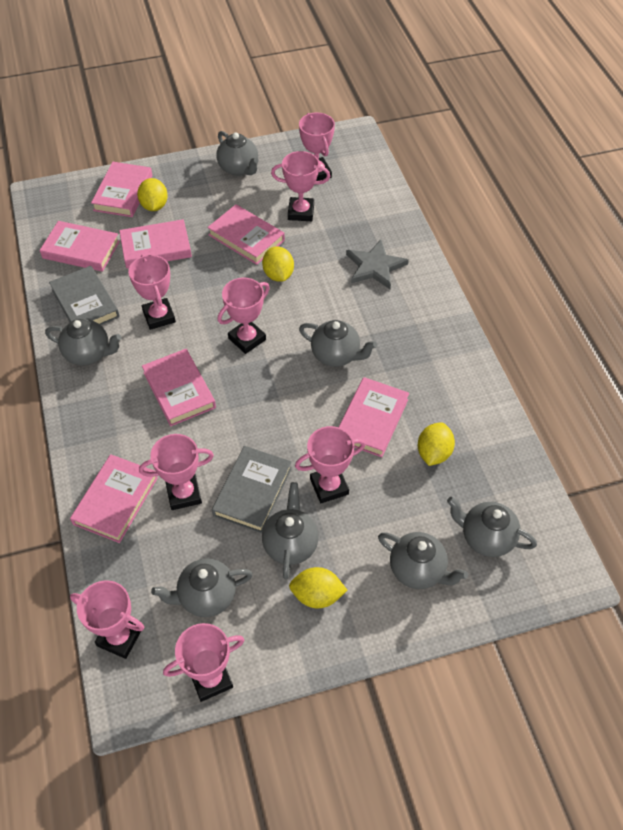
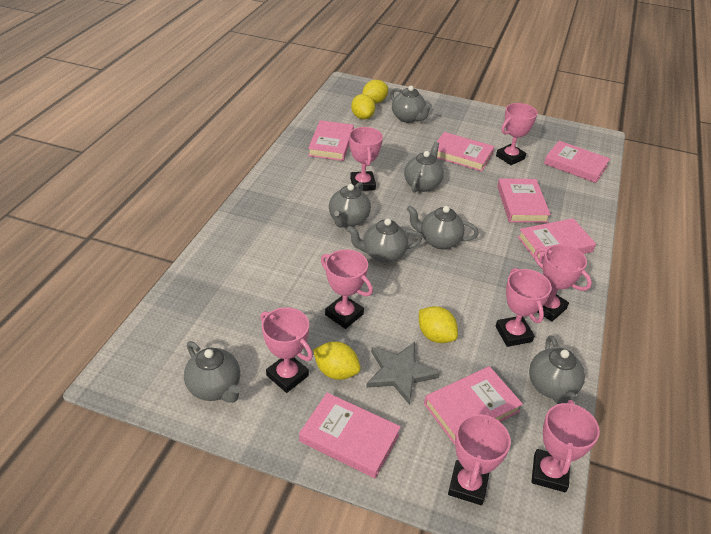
grey book: [49,266,120,325] [212,446,292,533] = 2 -> none = 0

